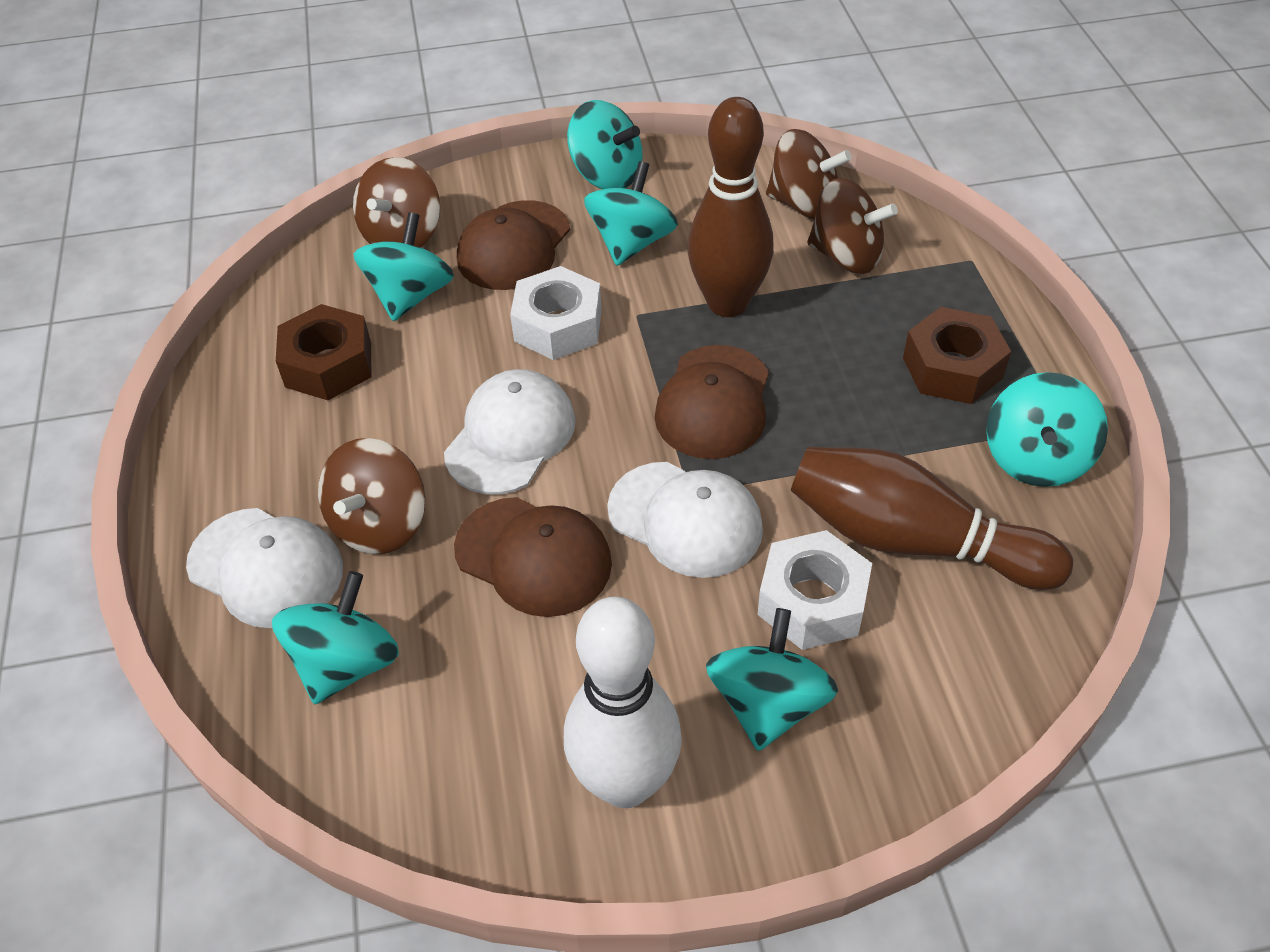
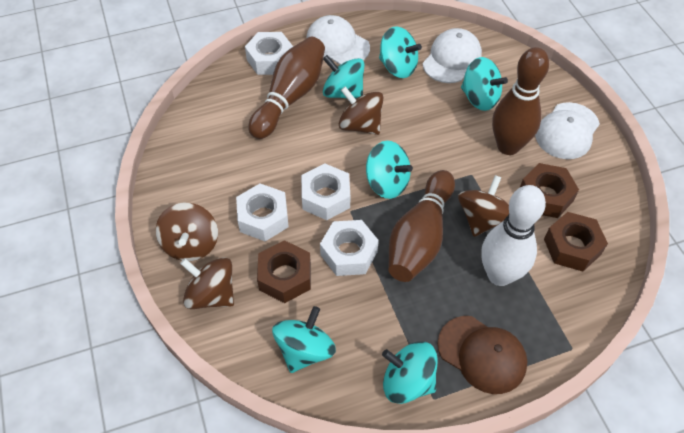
brown bowling pin: [688,97,774,317] [790,447,1073,590] = 2 -> [248,37,325,139] [388,170,455,282] [492,47,549,155] = 3
brown cap: [454,497,612,617] [457,200,570,290] [655,345,769,459] = 3 -> [438,316,527,394] = 1
brown nut: [276,304,371,400] [903,307,1011,404] = 2 -> [257,240,311,303] [520,163,579,218] [544,212,608,271] = 3
white nut: [510,266,602,360] [758,530,872,650] = 2 -> [236,183,289,241] [245,32,293,75] [301,163,350,220] [320,220,379,276] = 4

